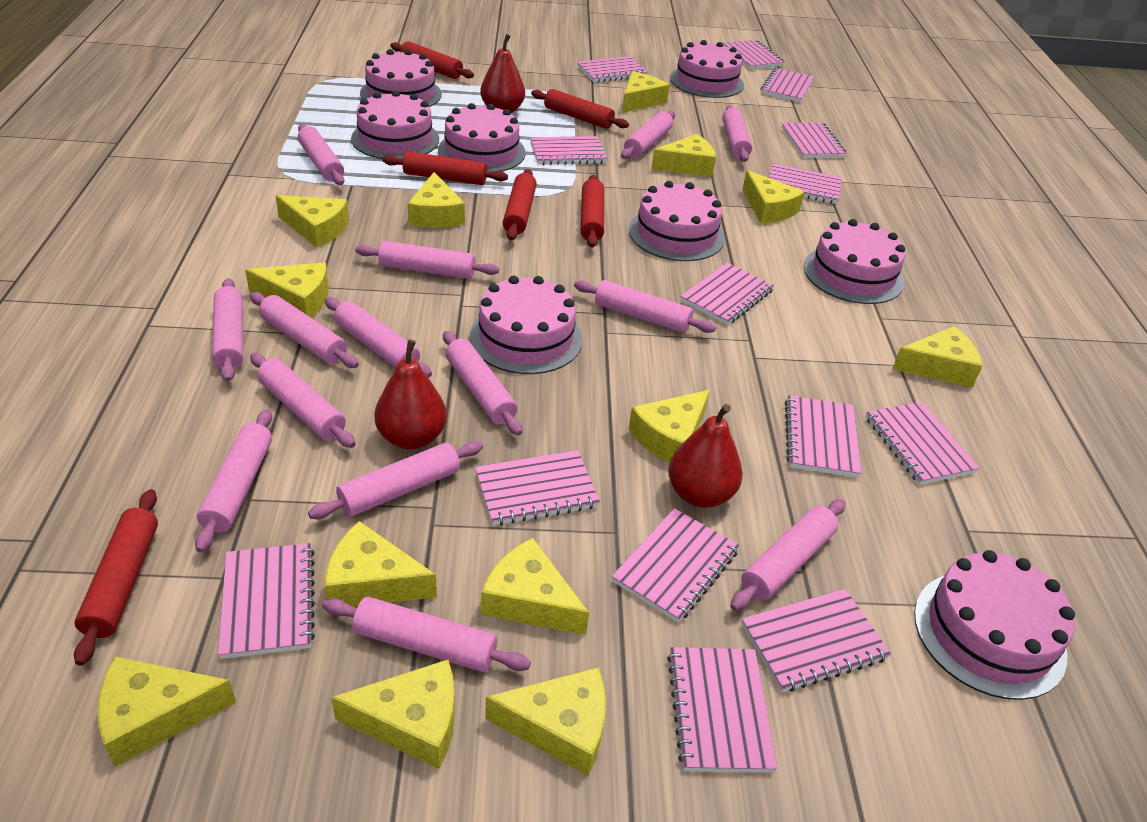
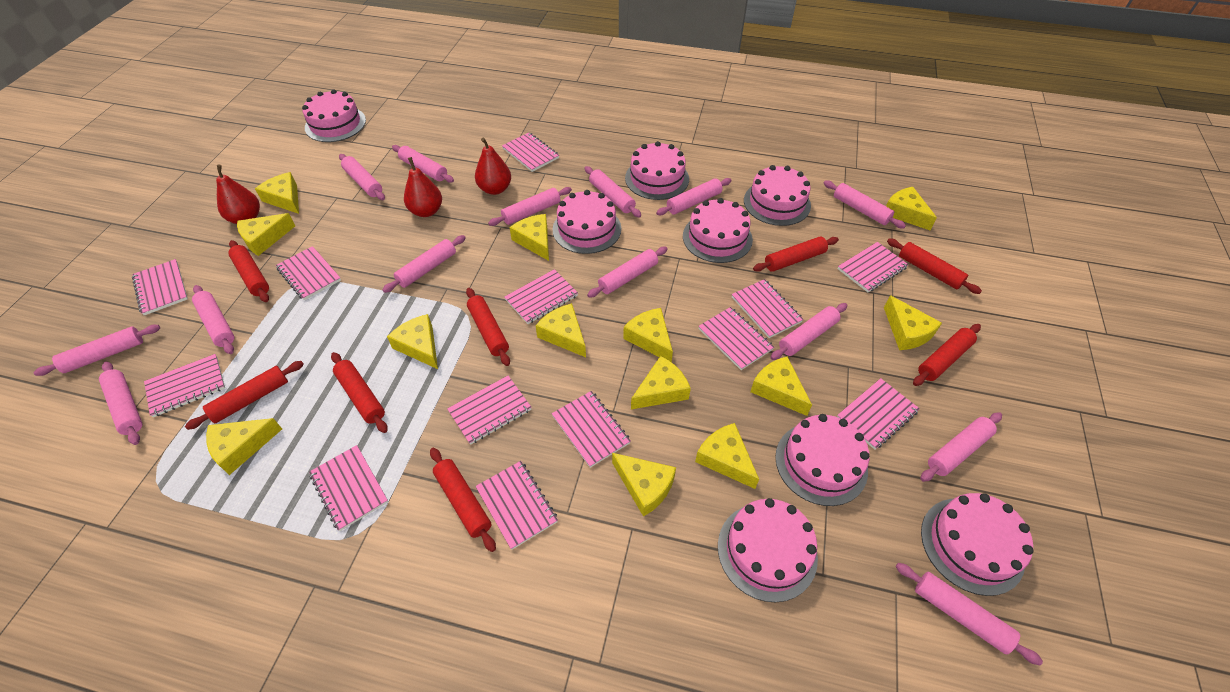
pink notebook: [218,543,315,659] [475,450,600,526] [530,136,608,165] [577,56,649,83] [612,508,740,623] [667,647,777,773] [680,263,774,325] [723,40,785,69] [742,589,891,692] [761,68,814,102] [768,164,842,204] [781,123,847,158] [785,395,861,477] [866,402,979,485] = 14 -> [132,259,188,315] [144,354,225,417] [276,246,341,300] [309,445,388,531] [447,376,532,445] [476,461,558,550] [502,133,559,172] [505,269,578,324] [552,391,631,468] [698,307,774,370] [732,279,804,338] [837,378,920,450] [838,242,909,292] = 13
red rolling pin: [74,489,158,666] [382,151,508,185] [390,41,474,79] [503,169,537,240] [531,89,629,129] [581,175,604,247] = 6 -> [185,361,304,430] [228,240,269,302] [331,352,388,433] [430,448,496,552] [466,288,510,366] [753,236,839,272] [887,238,982,294] [913,324,981,386] = 8

